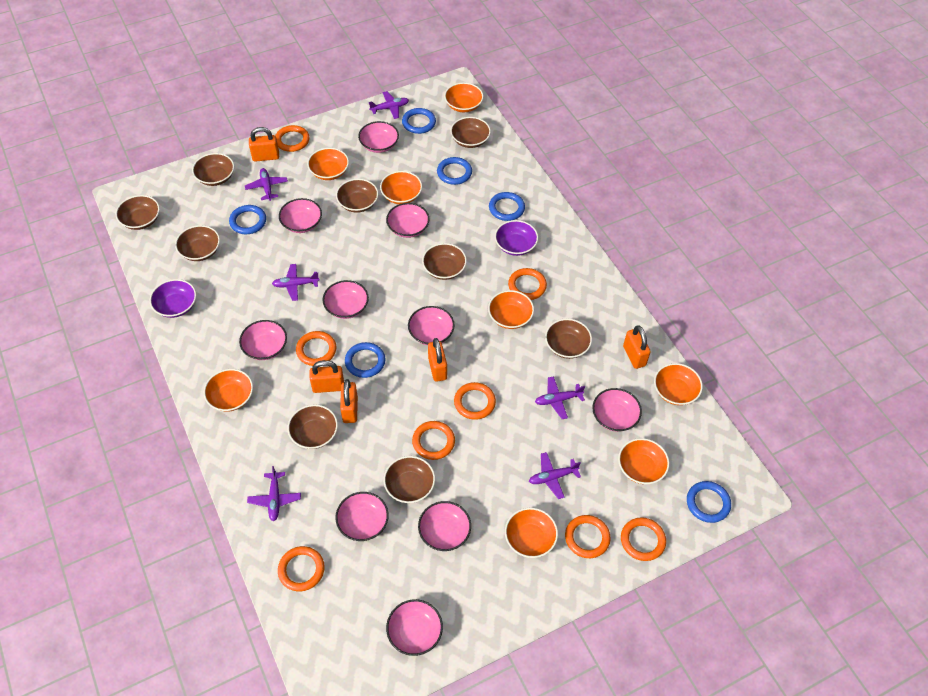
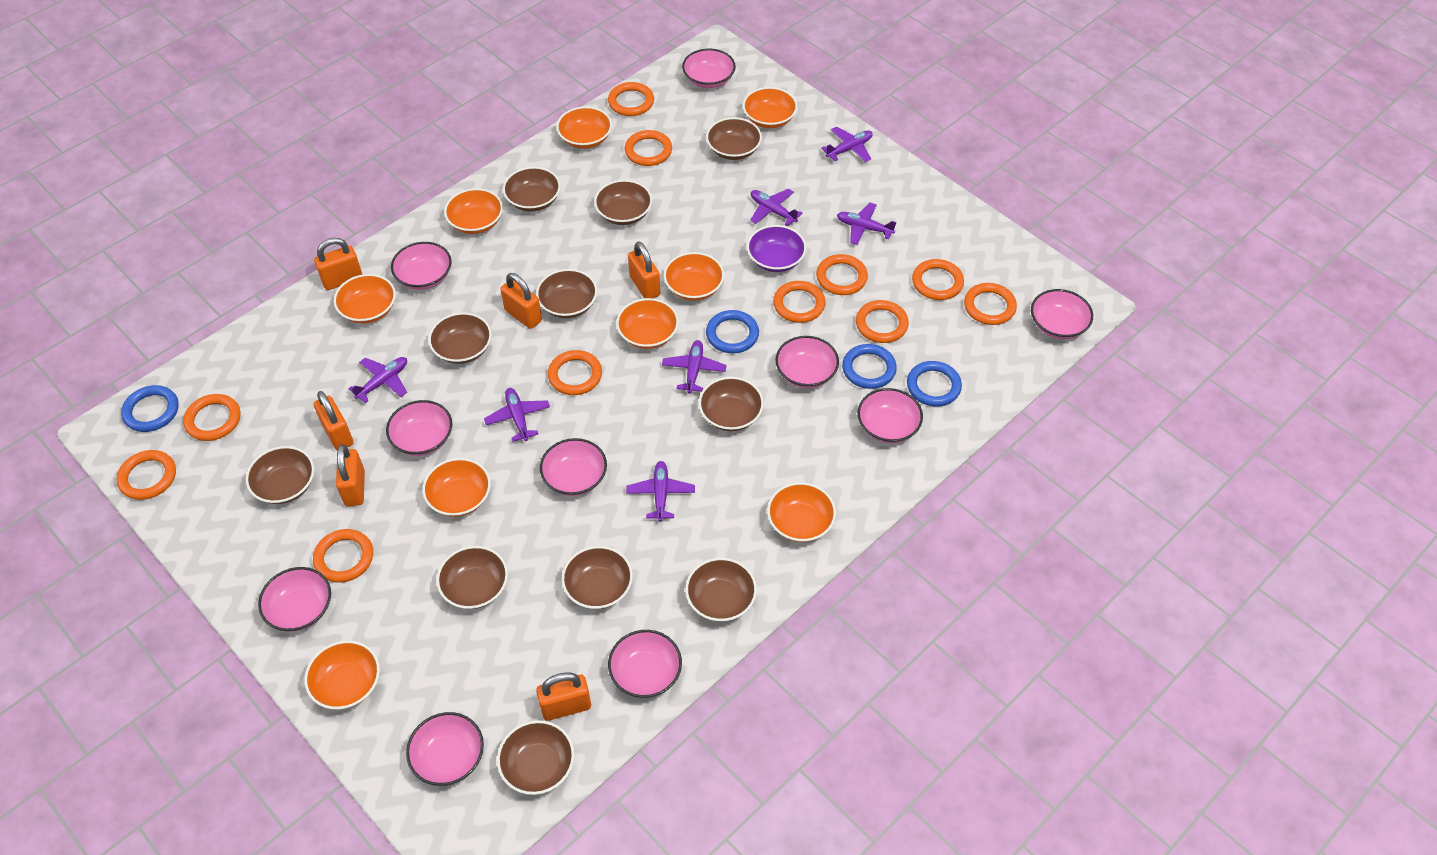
blue ring: [229,205,266,234] [345,342,385,378] [402,108,436,134] [437,157,472,185] [489,192,525,221] [687,481,731,523] = 6 -> [121,385,179,432] [706,310,759,353] [842,344,897,389] [907,361,962,407] = 4
brown bowl: [116,195,160,230] [175,225,220,261] [192,153,234,186] [287,404,338,449] [336,179,378,213] [384,456,435,503] [422,243,467,280] [450,117,491,148] [545,318,592,359] = 9 -> [246,446,314,504] [428,312,492,364] [437,546,508,609] [497,720,574,795] [503,167,560,212] [536,269,597,318] [562,546,633,609] [594,180,652,225] [685,558,757,622] [699,377,764,431] [706,117,762,160] = 11
orange bowl: [204,369,253,412] [307,148,349,180] [380,171,422,204] [444,83,483,112] [488,290,534,329] [505,508,558,558] [618,438,669,484] [654,363,703,405] = 8 -> [304,641,380,709] [334,274,396,324] [422,458,491,517] [444,188,503,234] [557,106,612,149] [616,298,679,349] [664,252,724,301] [743,87,797,128] [767,482,836,542] = 9
orange padlock: [249,127,279,162] [309,360,344,393] [340,379,358,423] [428,338,447,382] [623,325,651,369] = 5 -> [314,238,363,290] [314,391,353,450] [336,444,365,506] [500,273,542,329] [536,672,591,721] [628,241,660,298] = 6
orange ring: [275,125,310,152] [278,546,325,591] [296,331,336,366] [412,421,455,460] [454,382,496,420] [508,268,547,300] [565,515,611,558] [621,518,666,561] = 8 -> [116,450,176,500] [183,394,240,441] [313,529,373,583] [548,350,602,395] [608,82,654,116] [624,130,672,166] [773,281,826,323] [816,254,868,295] [856,300,909,343] [912,259,964,300] [964,283,1017,325] = 11
purple bowl: [150,279,196,318] [495,220,538,256] = 2 -> [747,225,806,272] = 1
purple plane: [245,168,288,201] [247,466,301,521] [272,264,319,301] [369,91,409,119] [529,452,581,499] [535,376,585,419] = 6 -> [348,357,407,403] [484,388,550,442] [626,461,695,522] [662,340,727,393] [750,189,803,226] [821,127,873,162] [837,203,896,245] = 7

